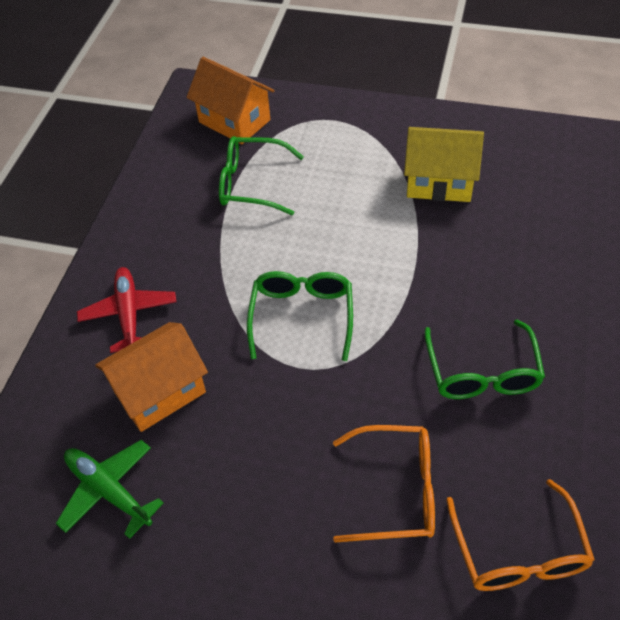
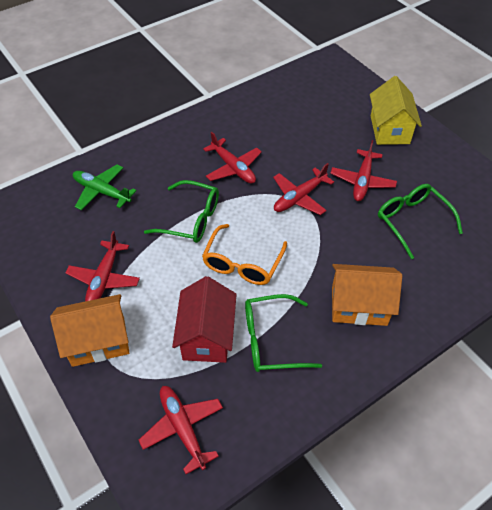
orange glasses: [333,425,435,543] [446,479,595,591] = 2 -> [202,224,287,285] = 1
red house: none = 0 -> [172,276,237,363] = 1
red plane: [77,267,177,353] = 1 -> [65,231,140,301] [139,386,223,474] [203,132,262,184] [273,163,334,215] [330,140,397,201] = 5

